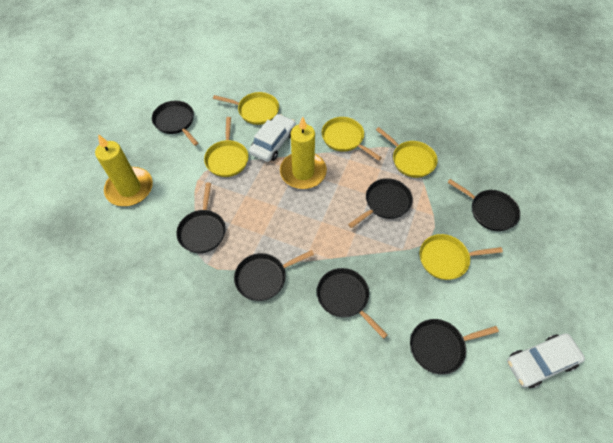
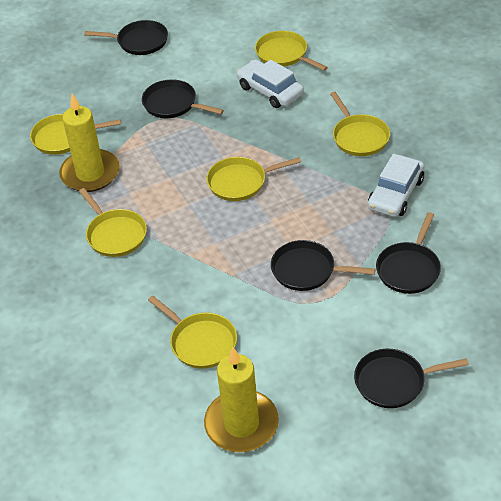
black pan: [152,101,198,146] [176,182,225,253] [234,250,314,301] [317,268,388,339] [348,178,413,228] [410,319,499,375] [447,179,520,231] = 7 -> [84,20,168,55] [142,80,224,118] [271,240,375,291] [354,349,469,408] [376,212,441,294] = 5
yellow pan: [204,117,249,177] [213,92,279,125] [322,117,382,161] [376,127,438,178] [420,234,503,280] = 5 -> [30,114,121,155] [79,188,147,257] [148,296,237,369] [207,157,301,201] [255,31,328,71] [330,92,390,156] = 6

